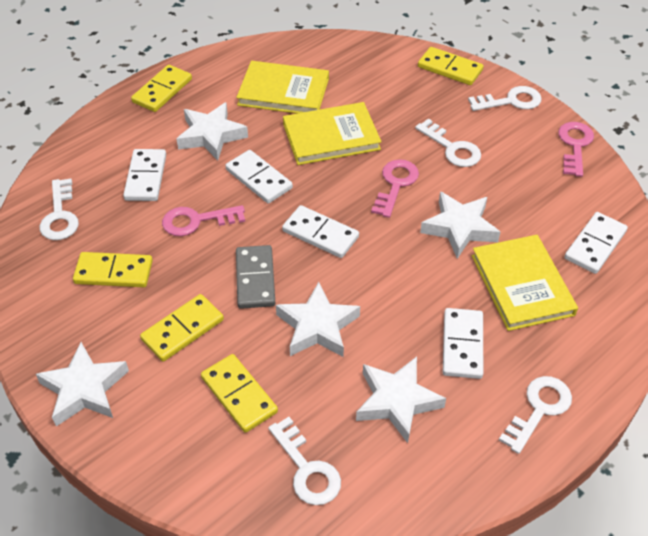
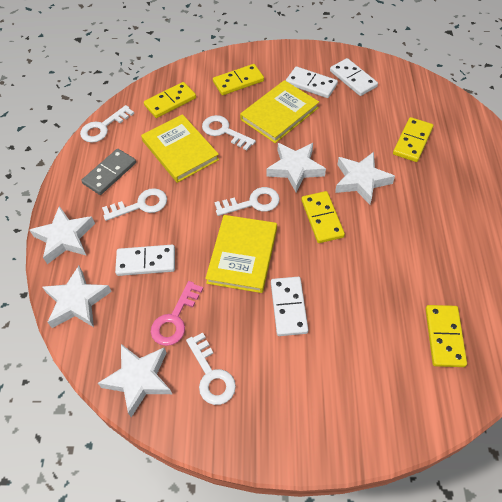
pink key: [162,205,245,236] [371,159,419,218] [558,122,594,177] = 3 -> [151,281,203,346] = 1
white domino: [123,149,166,201] [225,150,293,203] [282,205,359,258] [443,308,483,379] [564,212,628,274] = 5 -> [115,245,175,276] [271,277,308,336] [286,67,338,98] [330,58,378,96] = 4

